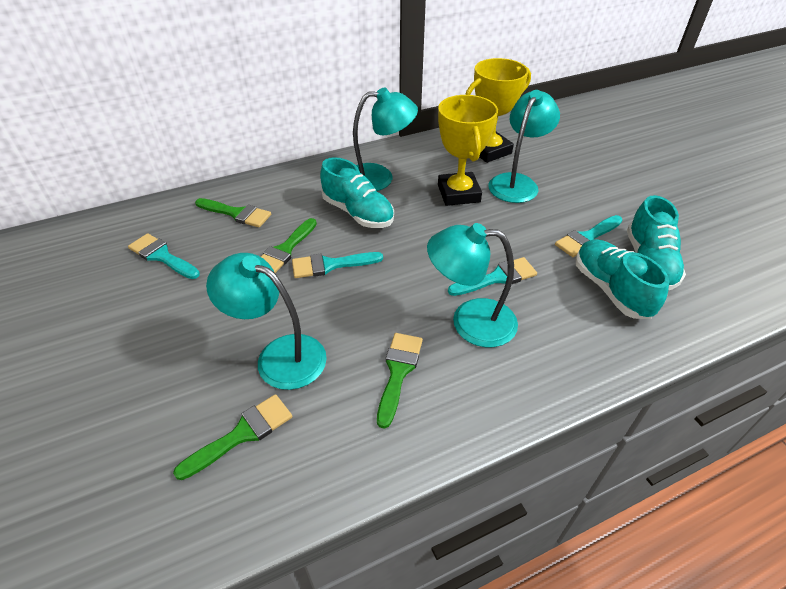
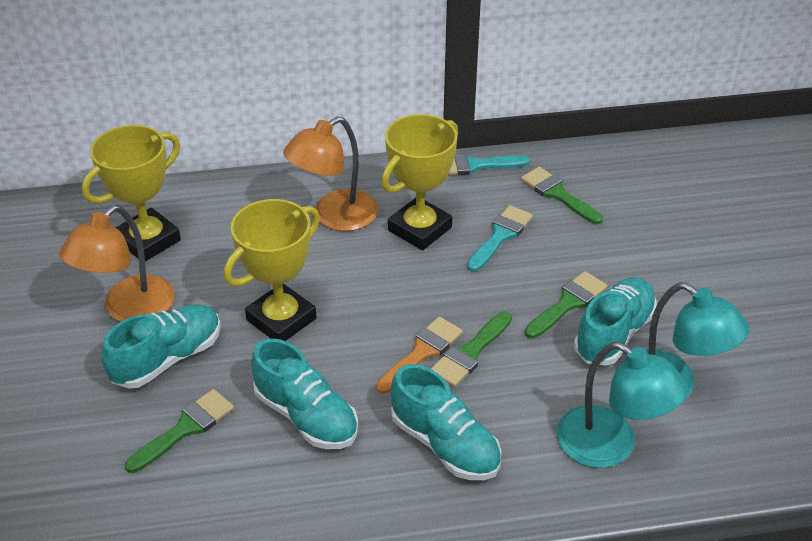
orange brush: none = 0 -> [376,316,463,394] = 1
orange lamp: none = 0 -> [59,205,175,322] [283,116,378,231] = 2
turquoise brush: [128,233,200,279] [292,252,383,278] [448,257,537,296] [555,215,622,257] = 4 -> [448,153,530,175] [467,205,533,272] = 2
turquoise lamp: [206,253,327,390] [353,87,418,191] [427,223,518,347] [489,90,560,203] = 4 -> [557,342,688,468] [623,282,749,399] = 2
turquoise shoe: [320,157,394,228] [576,239,669,319] [627,195,686,290] = 3 -> [101,304,221,389] [251,338,358,449] [391,364,501,480] [574,277,657,366] = 4
yellow trophy: [438,95,498,206] [465,58,531,163] = 2 -> [82,125,181,261] [224,199,320,341] [381,114,458,250] = 3

